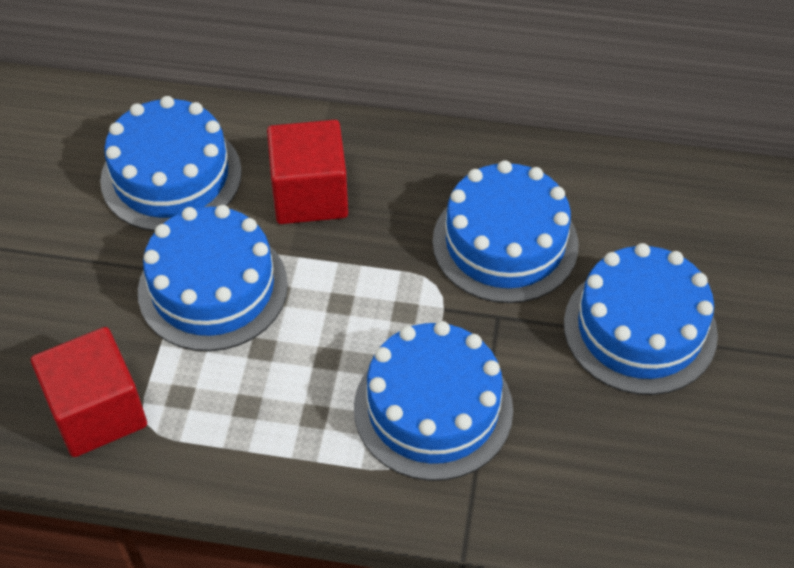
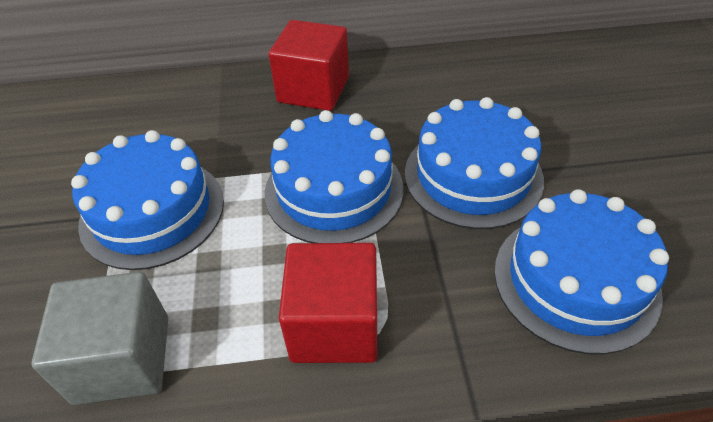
blue cake: [100,96,242,231] [138,205,288,351] [354,321,513,481] [433,160,578,303] [564,243,718,395] = 5 -> [71,130,224,270] [265,110,403,243] [405,97,544,229] [494,189,669,354] = 4
grey cube: none = 0 -> [31,272,168,405] = 1

